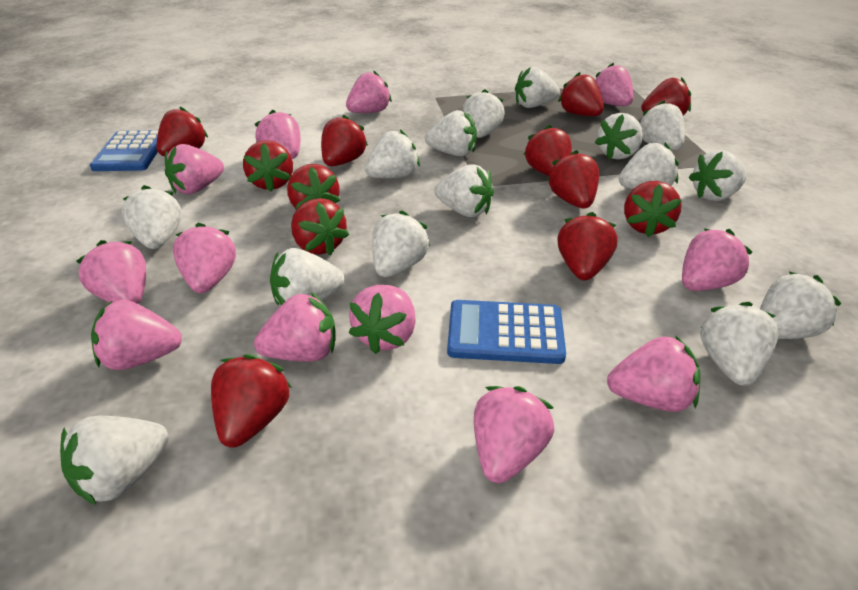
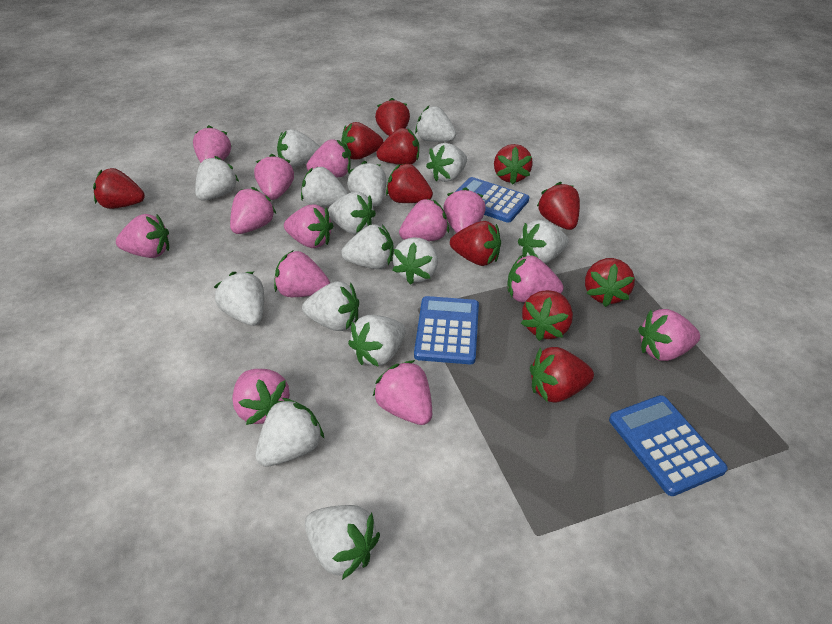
blue calculator: [90,130,158,171] [447,300,566,364] = 2 -> [414,296,479,364] [455,177,529,223] [609,395,728,496] = 3
pink strawberry: [76,240,146,304] [91,300,182,370] [165,144,224,194] [173,223,236,293] [254,292,336,361] [255,110,300,159] [346,71,392,113] [349,285,416,354] [474,386,554,483] [595,62,633,106] [607,335,700,412] [682,229,752,291] = 12 -> [116,214,169,258] [193,125,231,163] [230,187,276,234] [232,369,290,425] [254,154,294,200] [274,251,330,297] [284,204,333,248] [306,139,351,177] [372,360,432,425] [399,198,449,241] [443,187,486,233] [507,254,563,302] [638,309,700,361] = 13
red strawberry: [156,107,208,156] [211,354,292,448] [243,140,293,192] [287,164,340,210] [291,198,349,256] [321,115,368,166] [524,125,572,176] [547,150,599,208] [557,212,618,280] [558,72,604,116] [624,181,682,237] [641,77,691,115] = 12 -> [93,168,145,209] [341,122,383,160] [375,98,410,136] [376,128,419,165] [386,164,433,203] [450,221,501,266] [494,144,533,185] [521,290,573,341] [530,347,594,402] [537,182,580,230] [585,258,635,307] = 11

